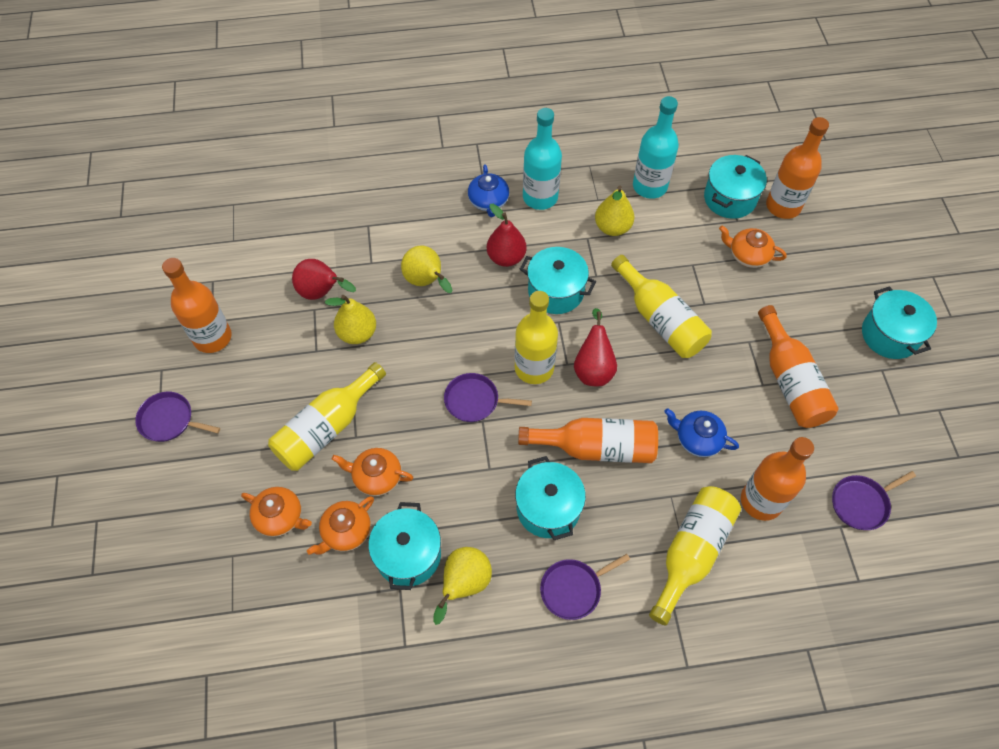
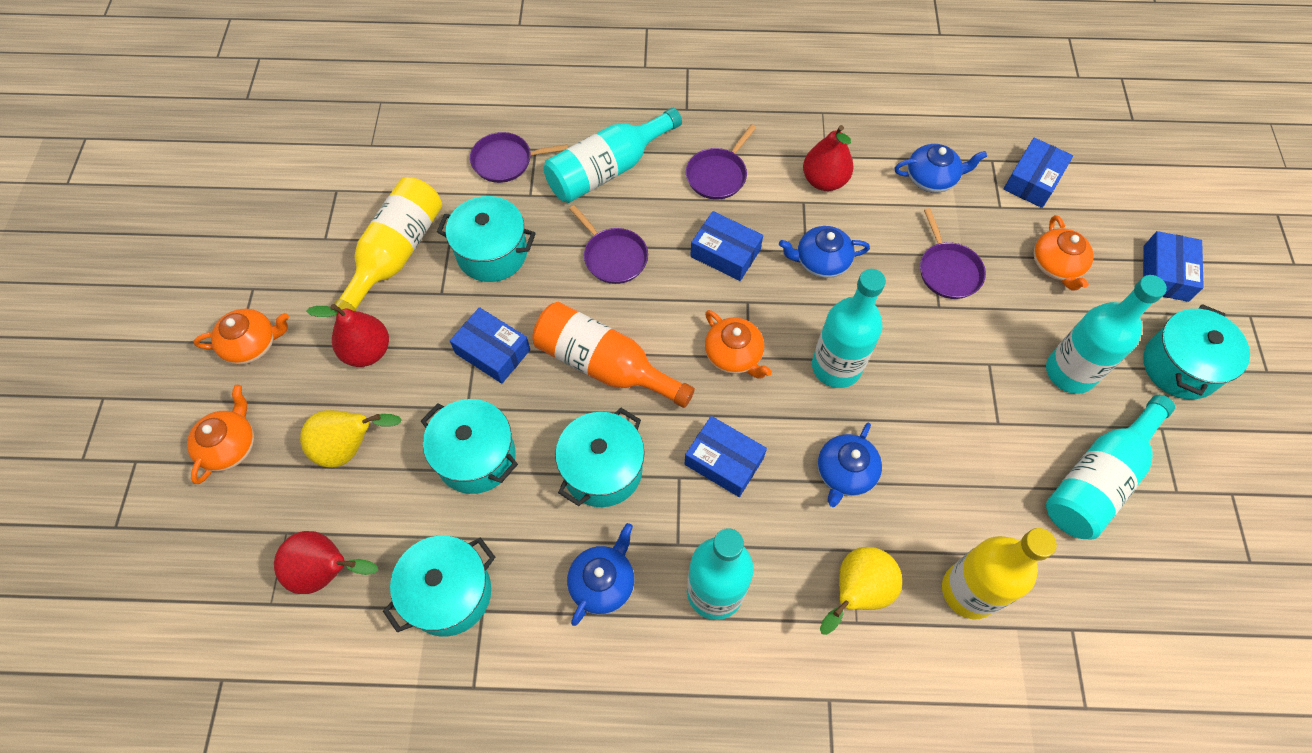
blue box: none = 0 -> [450,307,530,383] [685,416,767,497] [690,211,763,281] [1003,138,1073,208] [1143,231,1204,302] = 5
blue teapot: [468,165,509,217] [664,408,739,457] = 2 -> [567,523,635,626] [779,226,870,278] [818,422,882,507] [895,144,987,193] = 4
orange bottle: [162,258,232,353] [518,418,658,463] [741,437,814,521] [758,305,839,428] [766,117,829,219] = 5 -> [532,302,695,408] = 1
turquoise bottle: [523,108,562,210] [633,96,679,199] = 2 -> [544,108,682,203] [687,528,754,620] [812,269,886,388] [1046,275,1167,394] [1046,395,1175,539] = 5
yellow bottle: [268,362,386,471] [515,291,558,384] [611,255,712,358] [649,486,741,625] = 4 -> [334,177,442,315] [942,528,1057,619] = 2
yellow pear: [325,295,376,344] [401,245,452,293] [433,547,492,625] [595,186,634,236] = 4 -> [300,410,402,468] [820,547,902,635] = 2

